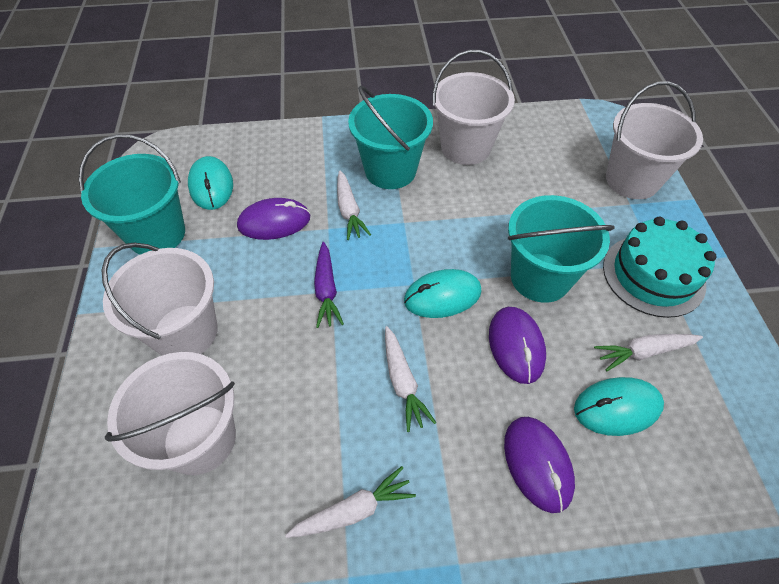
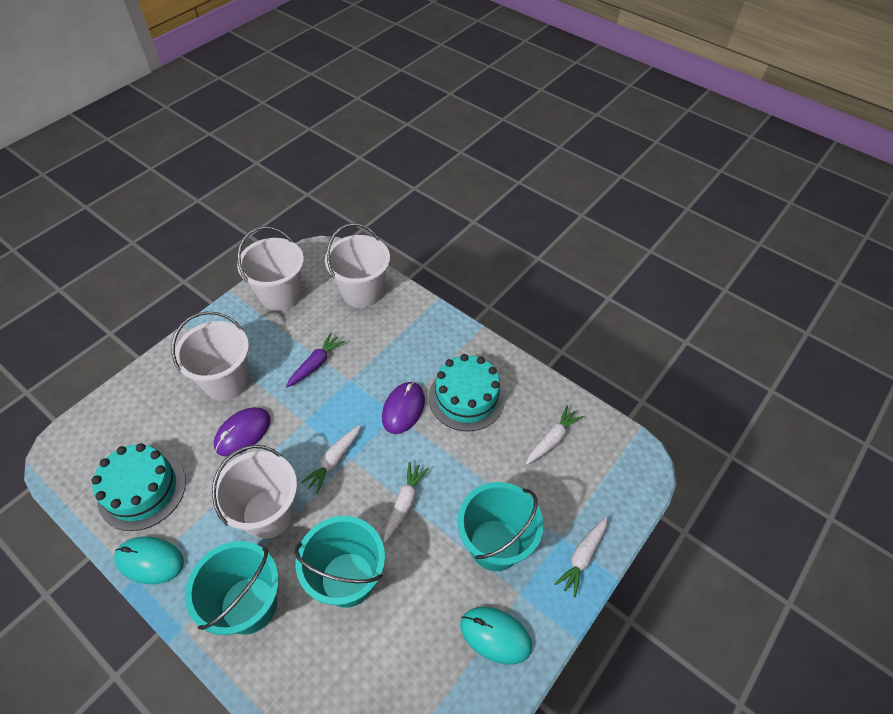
purple mouse: [237,198,310,240] [489,307,546,384] [504,417,575,513] = 3 -> [214,407,271,456] [382,382,425,434] = 2
turquoise cake: [603,217,716,318] = 1 -> [91,443,186,531] [429,354,505,431] = 2
turquoise mouse: [188,156,233,210] [404,269,482,318] [574,377,664,436] = 3 -> [114,536,184,584] [460,607,532,664] = 2

